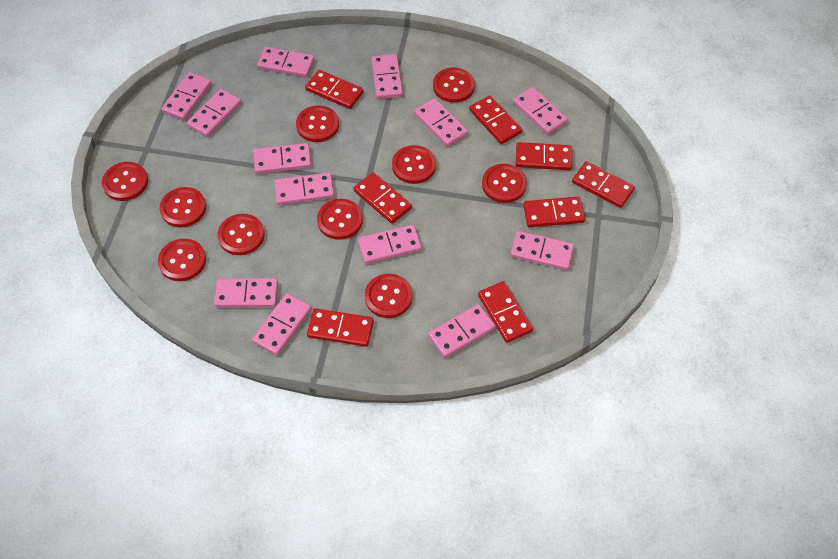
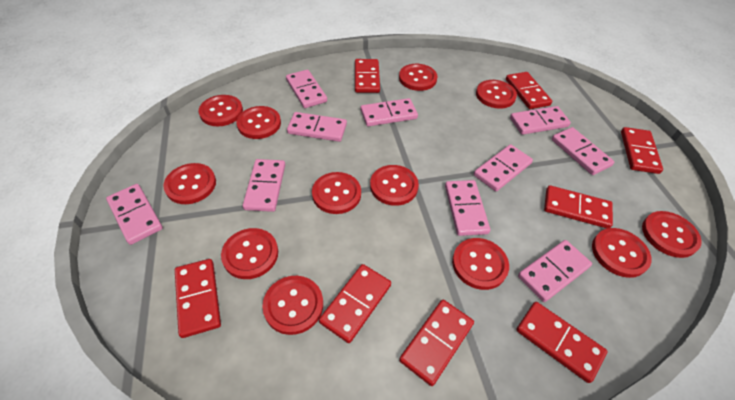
pink domino: [161,72,212,120] [187,89,241,137] [214,278,278,308] [252,293,312,355] [253,143,311,174] [257,47,314,77] [275,172,334,205] [358,225,422,264] [371,54,403,99] [414,98,468,147] [428,304,496,358] [510,231,574,270] [513,87,568,135] = 13 -> [106,184,163,245] [243,159,285,212] [286,70,327,108] [287,112,347,142] [361,98,418,126] [445,180,490,236] [474,144,533,191] [510,106,571,135] [518,240,592,302] [552,127,614,175] = 10
red button: [102,162,148,201] [158,238,206,281] [159,187,206,227] [217,214,265,255] [296,105,339,142] [317,199,363,240] [365,274,412,318] [392,145,436,184] [433,68,475,103] [482,164,527,203] = 10 -> [163,163,216,204] [198,95,243,126] [221,228,278,279] [236,106,281,139] [262,276,323,335] [312,172,361,214] [370,165,419,206] [399,64,437,91] [452,238,509,290] [476,80,517,109] [592,228,652,278] [642,211,702,258] = 12

